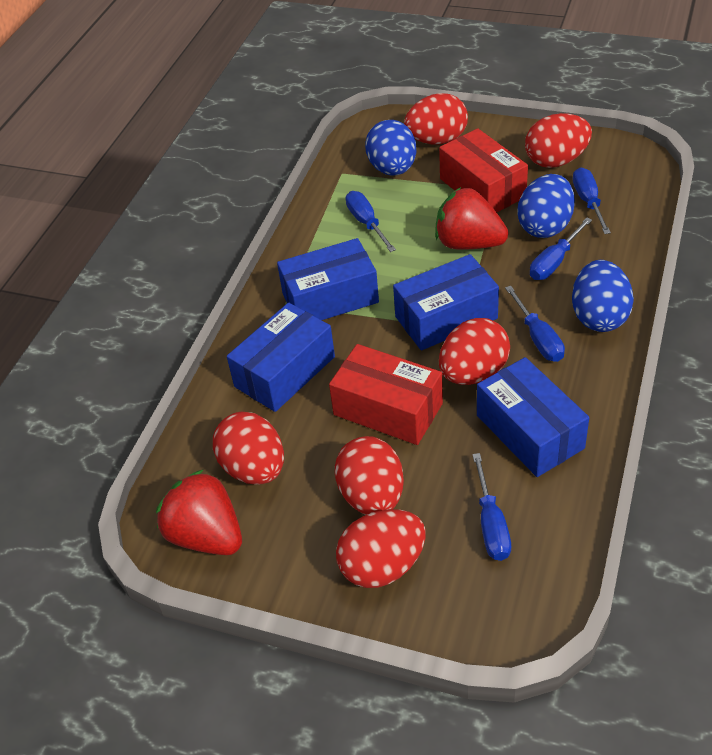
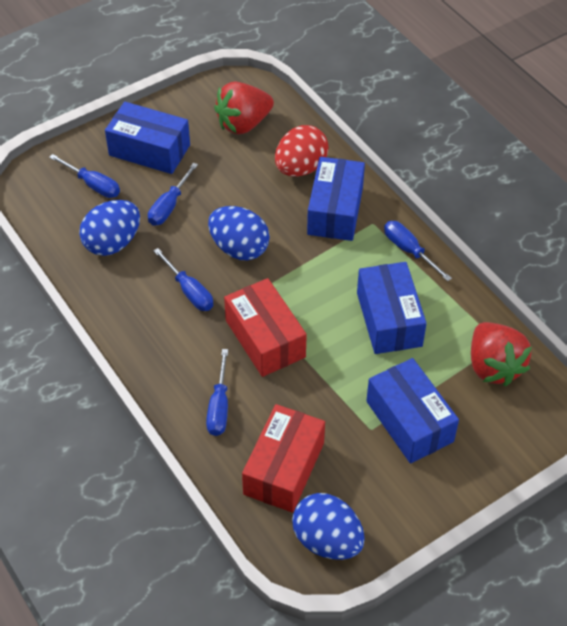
red egg: [213,412,284,485] [335,436,404,515] [336,509,426,588] [404,93,468,144] [439,318,510,385] [525,113,592,168] = 6 -> [275,125,329,177] = 1

